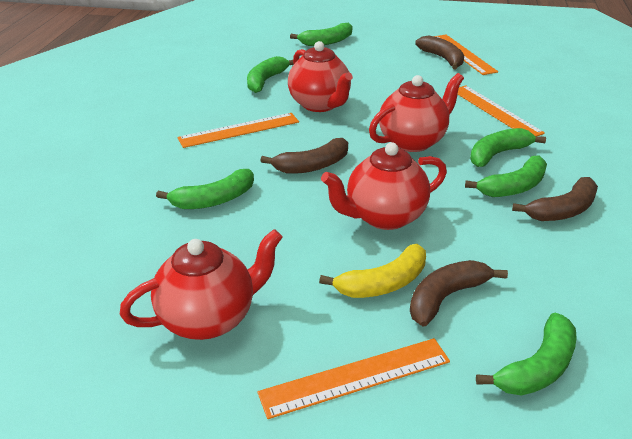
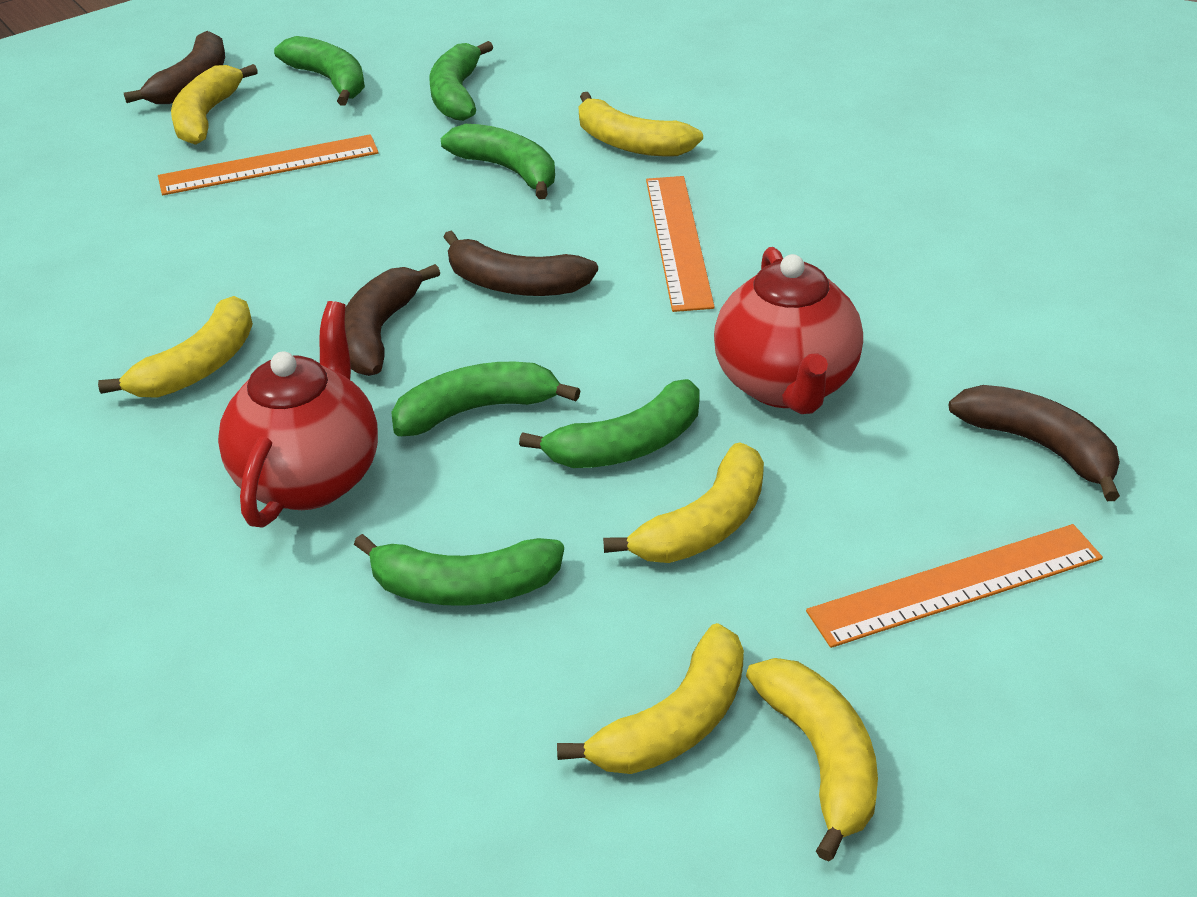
orange ruler: [177,113,299,148] [258,338,450,419] [434,35,498,75] [458,85,545,136] = 4 -> [158,134,379,195] [646,176,715,312] [806,524,1103,648] = 3
red teapot: [120,229,283,340] [288,41,353,112] [321,142,447,230] [369,73,464,152] = 4 -> [218,301,378,528] [714,247,863,414] = 2
yellow banana: [319,244,426,298] = 1 -> [98,296,253,398] [171,64,258,145] [557,623,744,774] [579,92,703,156] [603,442,764,563] [746,658,878,862] = 6

